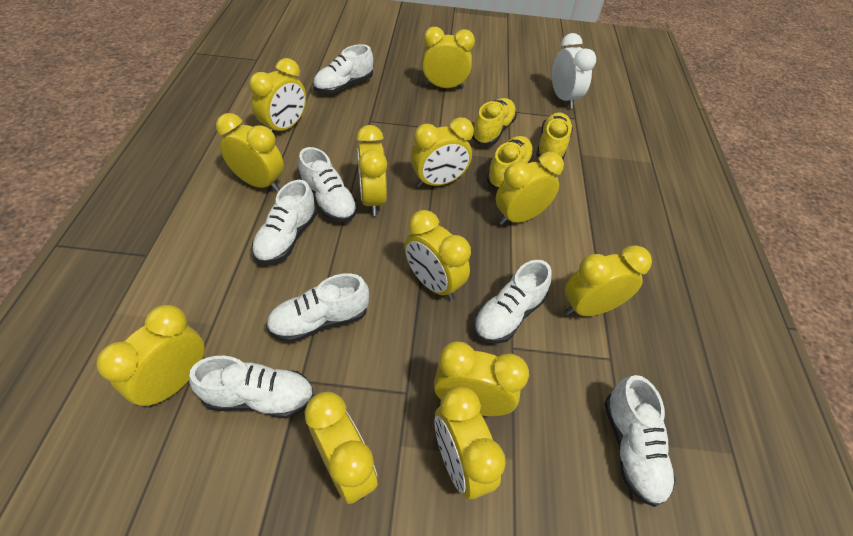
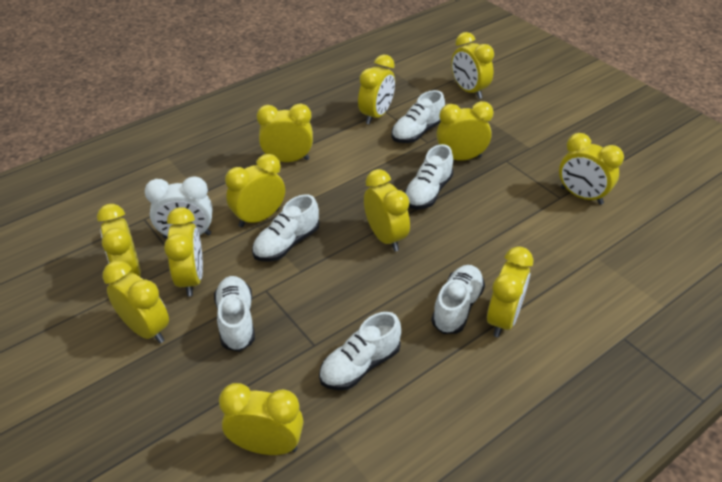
white shoe: [189,356,314,419] [251,180,317,264] [266,273,369,343] [298,147,358,222] [313,44,373,94] [474,260,551,344] [604,375,676,507] = 7 -> [214,276,255,352] [252,194,320,262] [319,312,401,390] [391,90,445,143] [404,144,453,209] [431,265,485,334] = 6
yellow shoe: [472,98,517,145] [486,136,534,189] [536,112,573,160] = 3 -> none = 0

